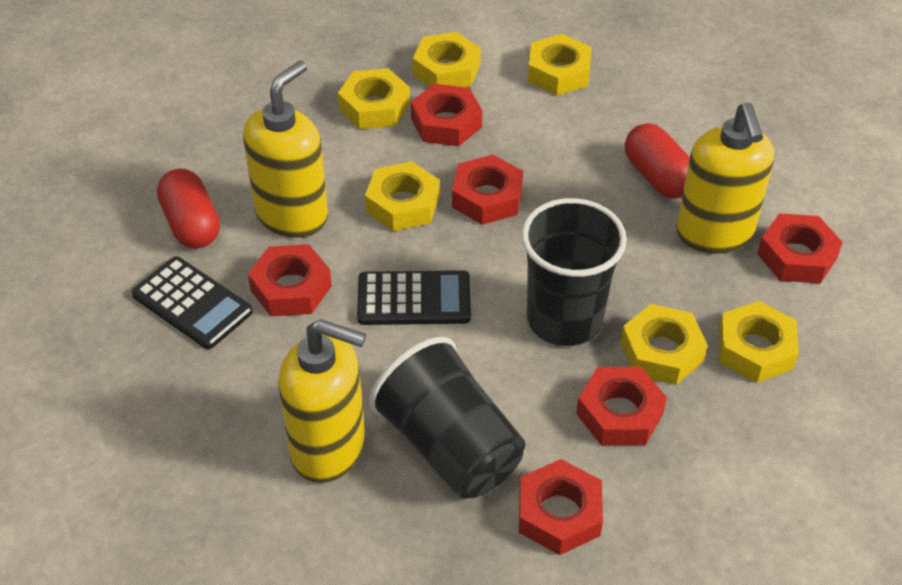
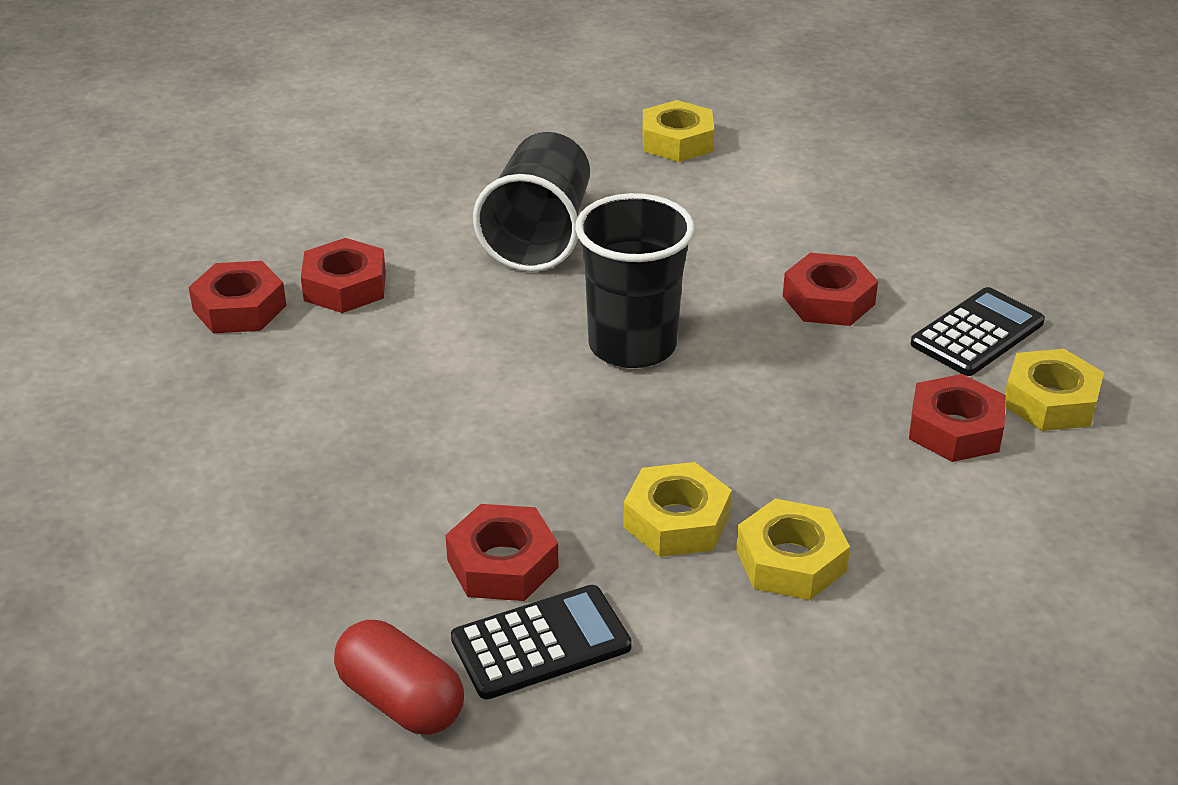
red capsule: [157,168,220,248] [625,123,690,199] = 2 -> [334,620,464,735] = 1
red nut: [248,244,332,316] [411,84,482,146] [452,154,523,225] [519,459,603,555] [576,367,667,445] [757,213,843,283] = 6 -> [188,261,287,333] [301,238,386,313] [445,504,558,601] [783,253,878,326] [909,374,1006,462] = 5
yellow nut: [338,68,410,129] [365,161,439,231] [413,32,481,87] [528,34,592,95] [620,304,708,385] [718,301,799,383] = 6 -> [623,462,732,557] [642,100,714,162] [736,499,850,600] [1005,349,1104,431] = 4
yellow soap dispenser: [243,60,328,238] [278,319,366,483] [676,102,774,254] = 3 -> none = 0

